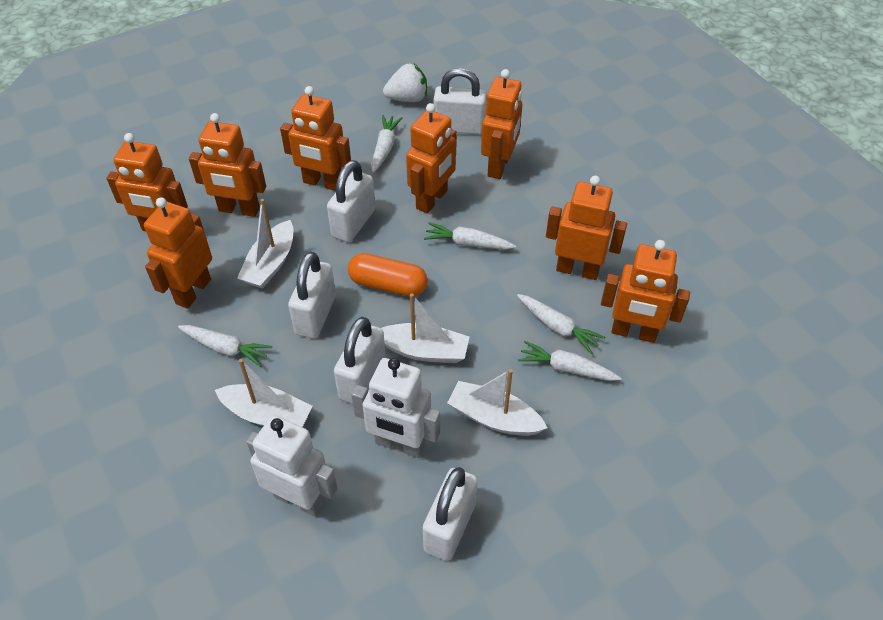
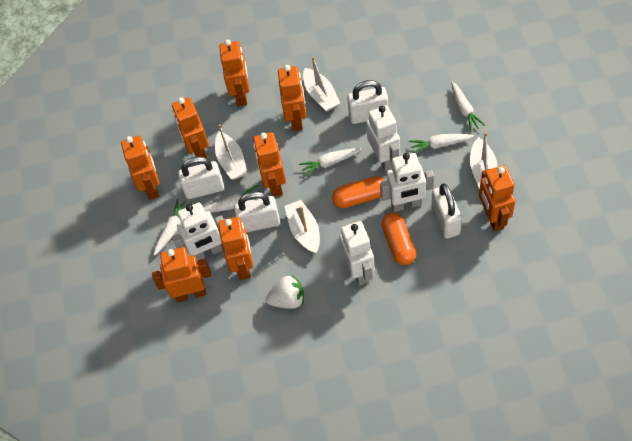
orange capsule: [348,253,428,297] = 1 -> [332,176,385,208] [382,213,416,265] = 2
white padlock: [288,252,336,338] [327,160,376,242] [334,317,386,404] [423,467,478,561] [434,68,487,135] = 5 -> [178,156,224,199] [234,191,280,232] [347,80,388,124] [431,184,462,239] = 4
white robot: [246,415,338,517] [351,358,440,458] = 2 -> [172,202,224,261] [339,221,375,285] [366,105,400,172] [380,153,434,212] = 4

